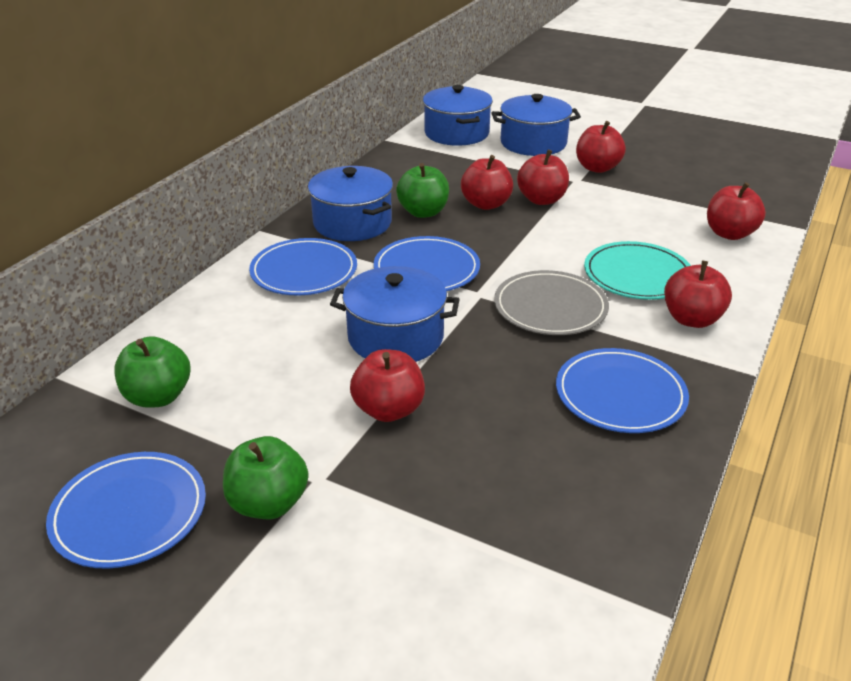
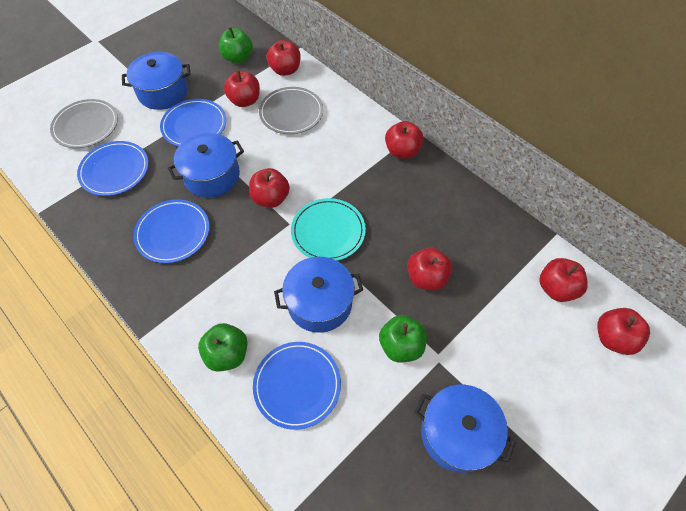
grey plate: [494,270,609,335] = 1 -> [50,99,118,148] [259,87,323,134] = 2
red apple: [350,349,425,422] [461,155,513,210] [517,149,569,205] [576,121,626,173] [664,261,732,328] [707,182,766,240] = 6 -> [224,70,260,107] [249,168,290,208] [267,40,301,76] [385,121,423,159] [407,247,452,290] [539,258,588,302] [597,308,650,355] = 7

